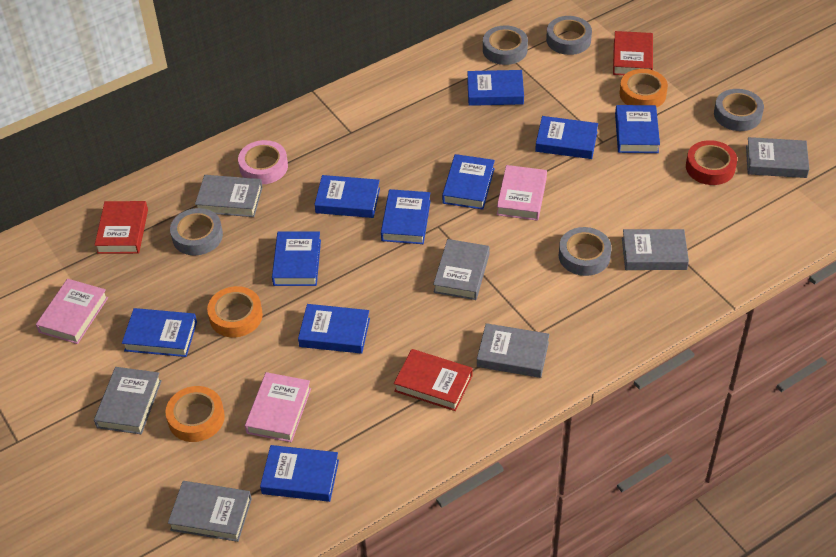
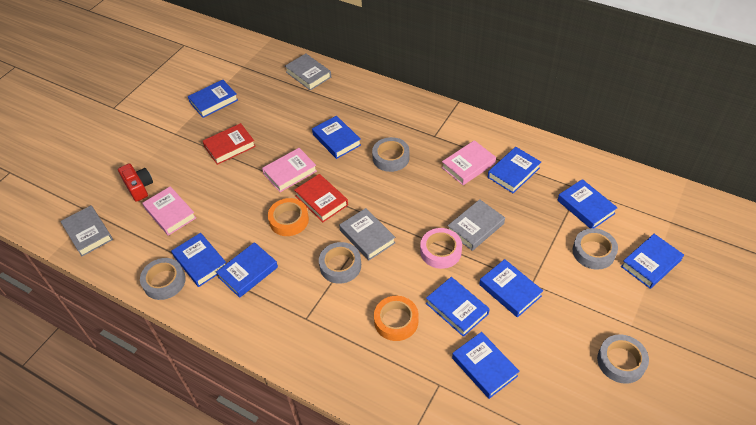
grey book: [94,367,162,434] [168,481,252,542] [195,175,263,217] [433,239,490,300] [477,323,549,378] [622,229,689,270] [746,137,809,178] = 7 -> [60,205,113,257] [285,53,331,90] [339,208,395,261] [448,199,505,251] = 4
orange tape: [166,386,225,442] [207,286,263,337] [620,69,668,108] = 3 -> [268,198,309,236] [374,296,419,341] = 2
red book: [94,201,148,254] [394,349,472,411] [613,31,653,75] = 3 -> [203,123,256,165] [294,174,348,222] = 2
red camera: none = 0 -> [118,163,153,202] = 1
red tape: [686,140,737,185] = 1 -> none = 0

